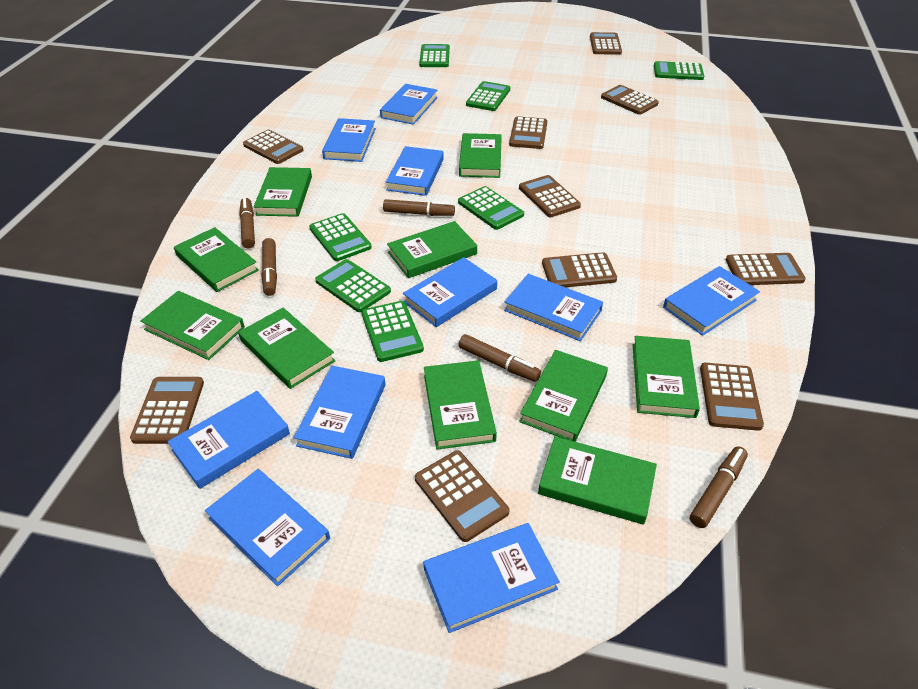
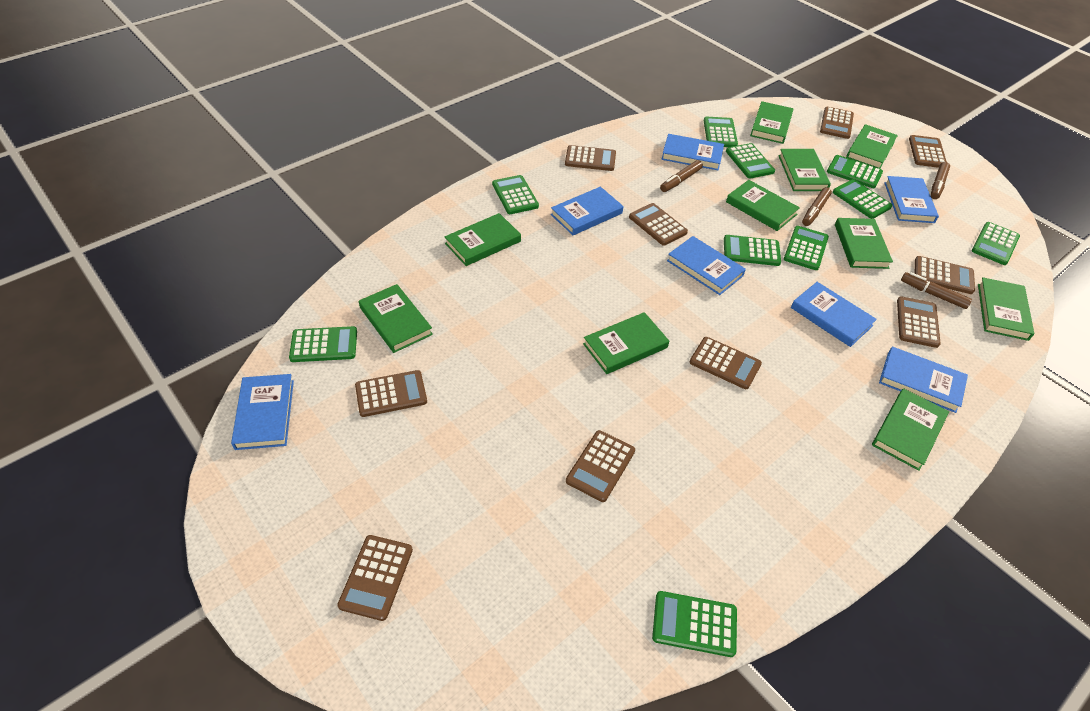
blue book: [167,391,290,489] [205,469,330,586] [294,366,386,459] [322,118,376,162] [380,84,438,125] [386,146,444,196] [403,257,497,327] [423,523,560,633] [504,274,603,341] [663,266,760,336] = 10 -> [231,374,294,450] [551,187,623,235] [661,134,724,170] [667,236,746,295] [791,282,877,347] [879,347,968,413] [885,176,939,223] = 7
brown marker: [239,197,255,248] [261,238,277,296] [383,199,455,216] [458,334,541,382] [690,446,748,528] = 5 -> [660,160,703,192] [802,187,832,226] [901,272,972,309] [931,162,950,199] = 4
green calculator: [309,213,372,261] [315,259,391,312] [361,301,424,362] [419,44,450,67] [458,186,524,230] [466,81,510,111] [654,61,704,80] = 7 -> [289,326,357,362] [492,175,539,214] [652,591,737,657] [704,117,738,147] [724,235,781,266] [726,143,775,178] [784,226,829,270] [827,155,883,188] [833,179,893,219] [972,222,1020,265] = 10

